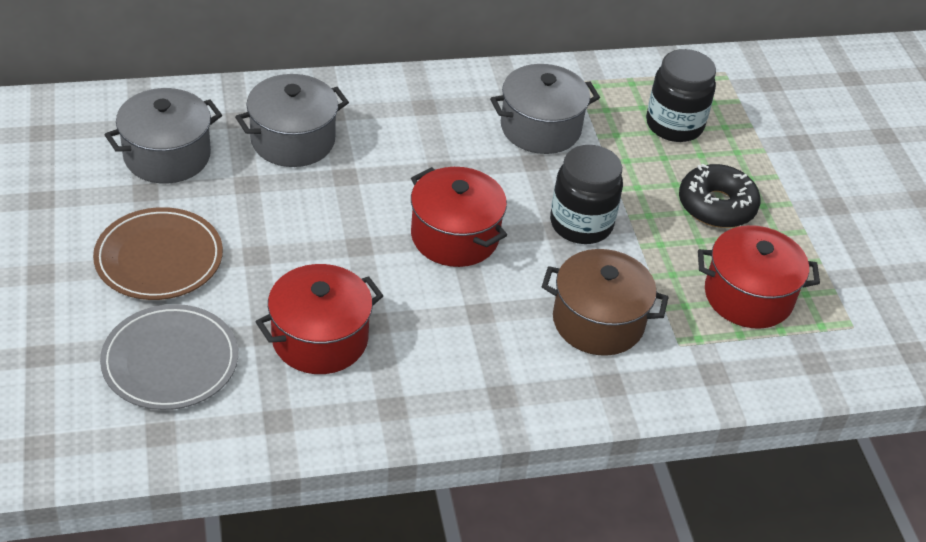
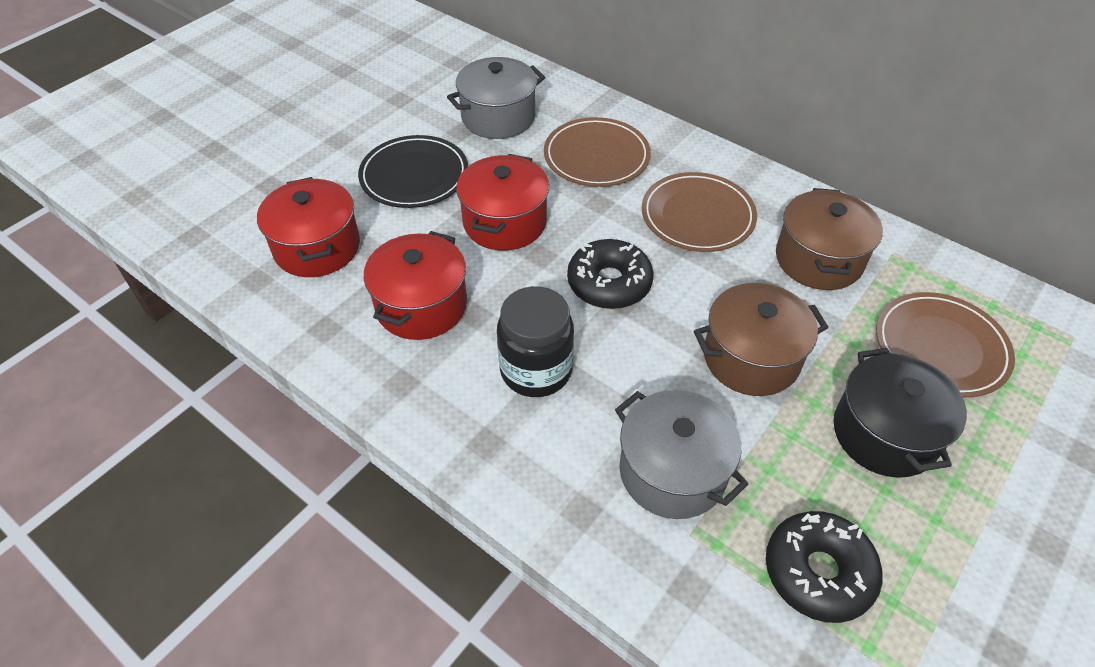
black donut: [679,163,760,228] = 1 -> [567,239,654,309] [766,511,882,623] = 2
black jar: [550,145,623,244] [646,49,716,142] = 2 -> [497,286,574,397] = 1
black plate: none = 0 -> [358,135,468,208] = 1
black pot: none = 0 -> [834,348,967,478] = 1
brown plate: [93,207,223,300] = 1 -> [544,117,651,187] [642,172,757,252] [876,292,1015,397] = 3
brown pot: [542,249,669,356] = 1 -> [694,283,828,396] [776,188,883,290] = 2
grey plate: [100,304,238,410] = 1 -> none = 0
grey pot: [105,88,222,184] [235,74,349,167] [490,64,600,154] = 3 -> [447,57,545,139] [615,390,748,519] = 2

